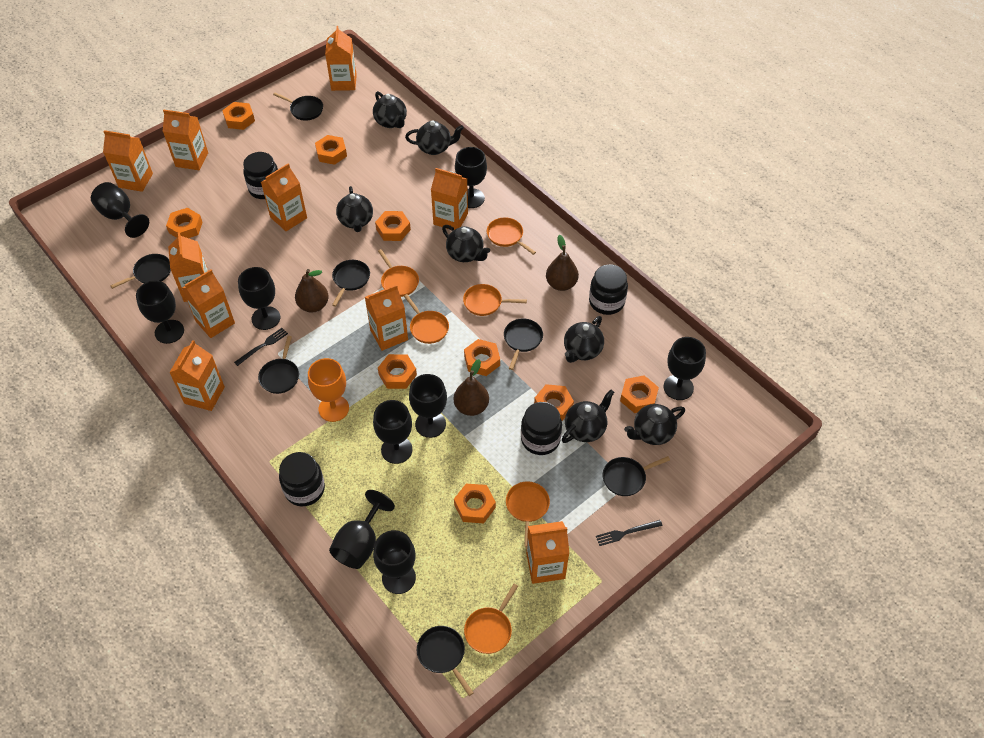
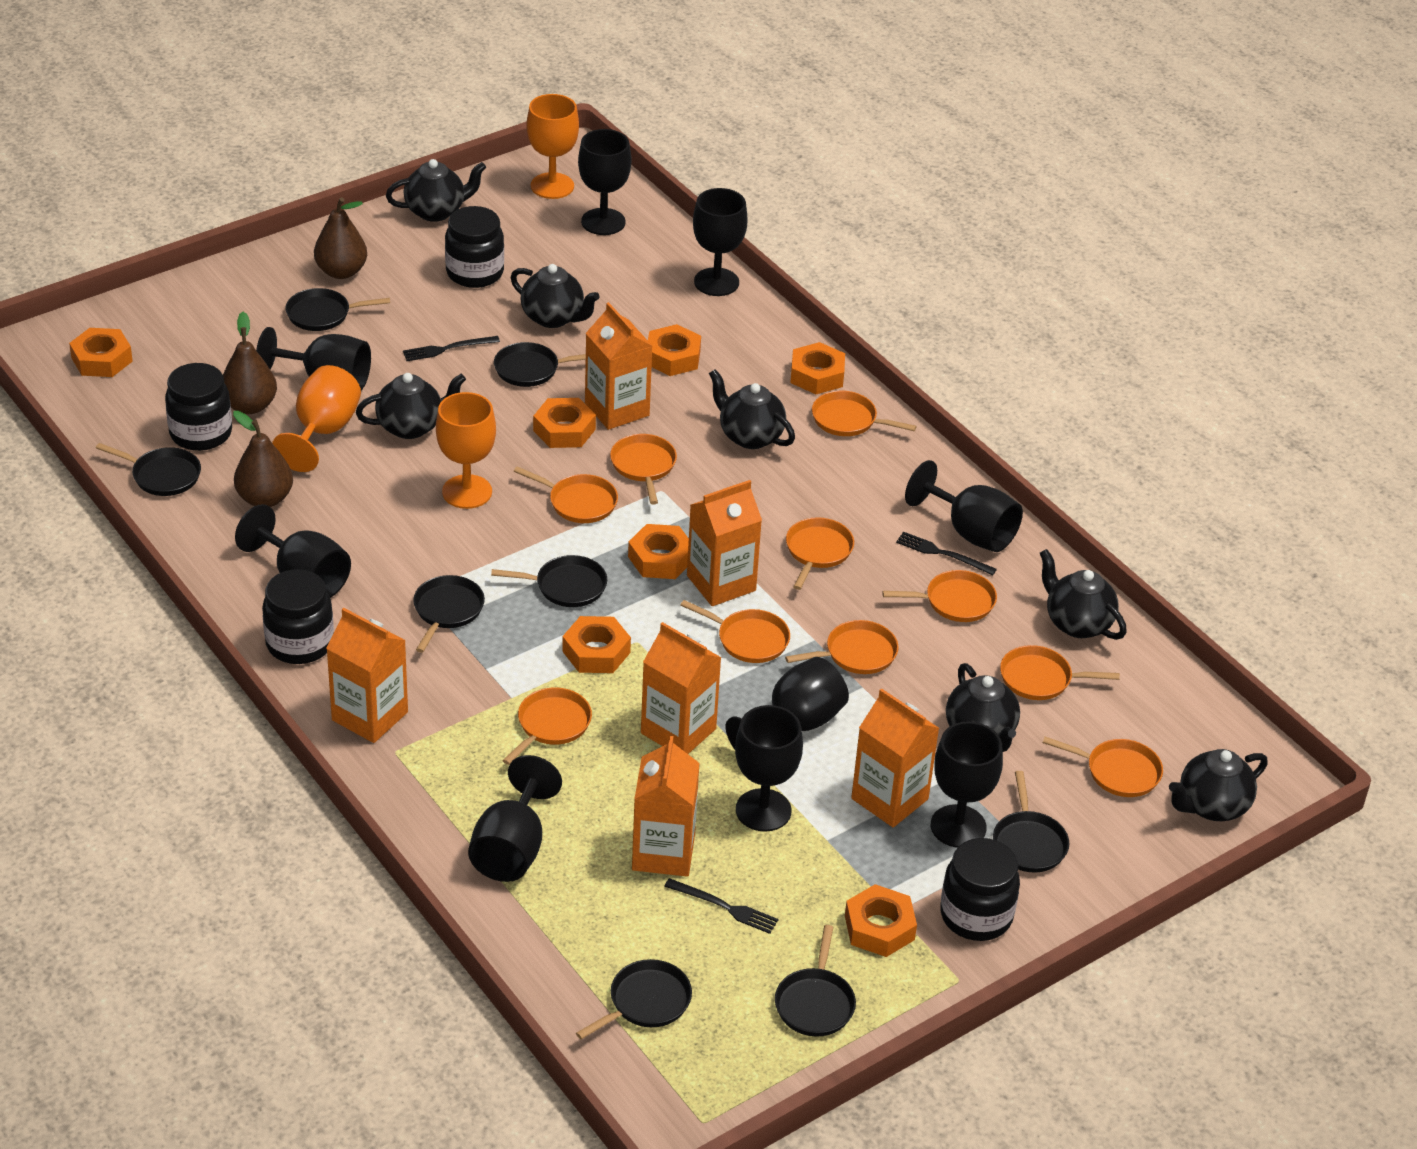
black fork: [234,328,288,366] [596,520,662,546] = 2 -> [403,336,500,361] [664,878,778,934] [896,532,997,575] = 3
black pan: [110,254,171,289] [258,336,299,394] [273,93,323,121] [332,260,370,307] [417,626,473,696] [504,318,543,370] [603,456,670,496] = 7 -> [96,443,201,496] [285,288,390,331] [413,575,485,653] [491,555,607,607] [494,342,586,387] [576,959,692,1039] [775,925,856,1037] [993,771,1069,873] = 8
orange carton: [103,130,153,192] [163,110,208,170] [168,232,208,302] [169,340,225,411] [182,270,235,338] [261,163,307,231] [325,26,357,91] [365,285,408,351] [431,168,468,230] [526,521,570,584] = 10 -> [326,608,408,743] [585,302,652,430] [632,736,700,877] [641,622,722,754] [687,480,762,606] [851,688,939,827] = 6
orange goblet: [308,358,349,422] = 1 -> [272,365,361,472] [436,392,496,509] [527,94,579,199] = 3
orange nut: [166,208,203,238] [222,102,255,130] [315,135,347,165] [375,211,411,241] [378,354,417,389] [454,484,496,523] [464,339,500,376] [534,384,574,421] [620,375,659,413] = 9 -> [69,328,133,377] [533,398,596,448] [562,616,631,673] [628,524,689,579] [648,324,701,376] [790,342,845,394] [845,884,917,957] = 7
orange pan: [378,249,419,297] [404,294,449,344] [463,284,527,316] [464,584,518,654] [487,217,536,255] [506,481,550,548] = 6 -> [502,688,592,765] [514,466,618,523] [610,434,677,504] [680,600,790,663] [785,620,898,674] [786,517,854,590] [812,391,917,436] [882,570,997,622] [1000,645,1120,700] [1043,737,1163,797] = 10

